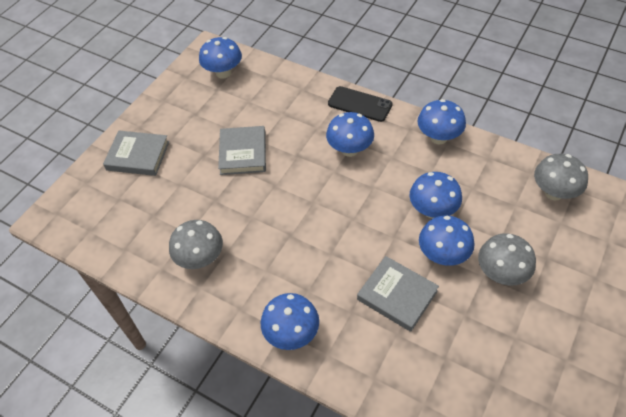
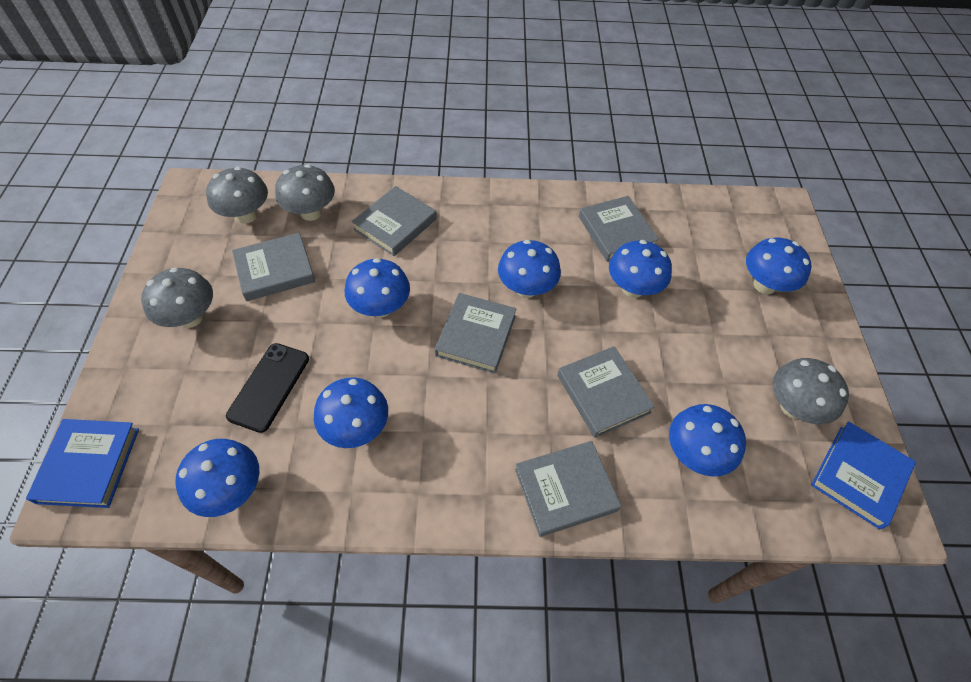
blue book: none = 0 -> [26,419,139,508] [811,421,916,529] = 2
blue mushroom: [199,37,242,79] [261,293,319,350] [326,112,374,157] [409,172,462,219] [418,99,466,144] [419,215,474,266] = 6 -> [176,439,259,517] [314,377,388,448] [345,258,410,318] [498,240,561,298] [609,240,672,298] [669,404,746,477] [746,238,812,294] = 7
grey book: [103,131,169,176] [218,126,266,175] [357,256,439,332] = 3 -> [232,233,315,301] [352,186,437,256] [435,293,517,373] [515,441,621,537] [557,346,655,438] [579,196,659,262] = 6
grey mushroom: [169,220,223,269] [478,233,536,286] [534,154,588,201] = 3 -> [141,268,213,328] [206,167,268,224] [275,164,335,221] [773,358,849,424] = 4

